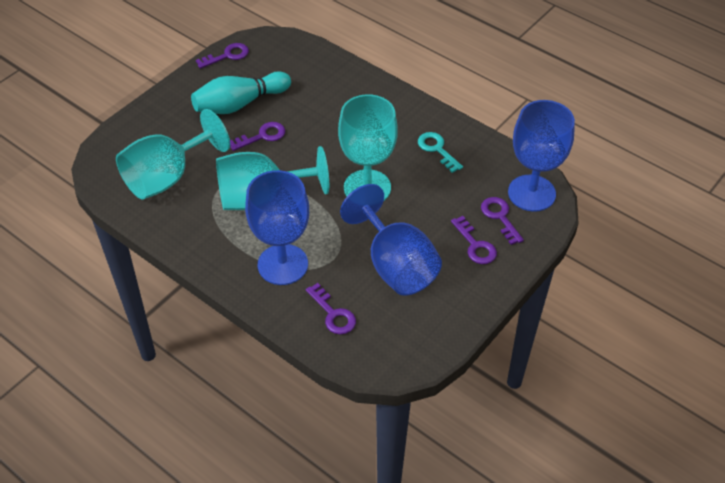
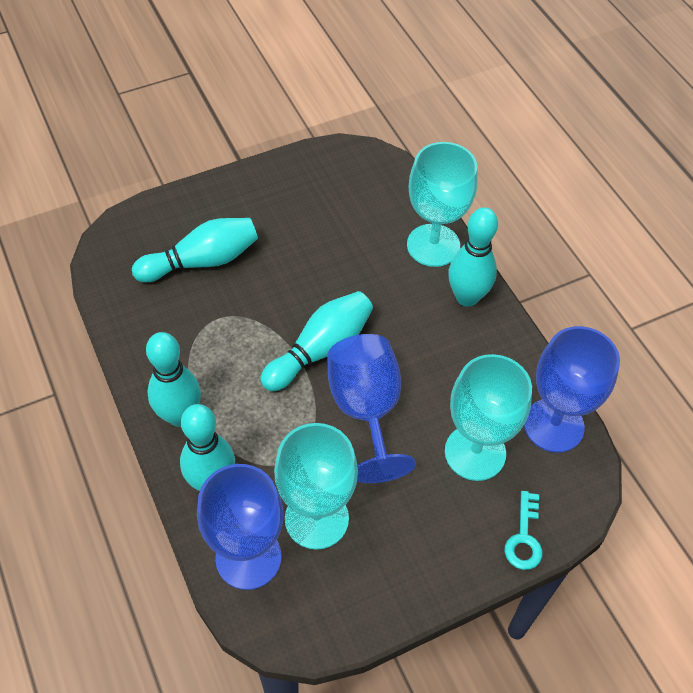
purple key: [196,43,249,69] [230,122,285,151] [306,283,356,335] [451,216,497,264] [481,197,524,245] = 5 -> none = 0
turquoise bowling pin: [191,71,291,114] = 1 -> [132,218,258,282] [146,332,201,427] [180,404,235,491] [261,291,373,391] [448,207,498,307] = 5

